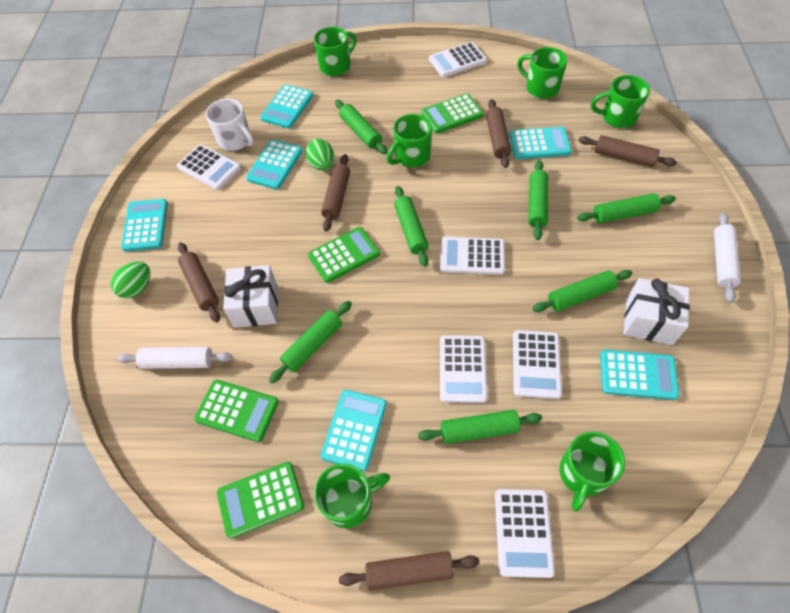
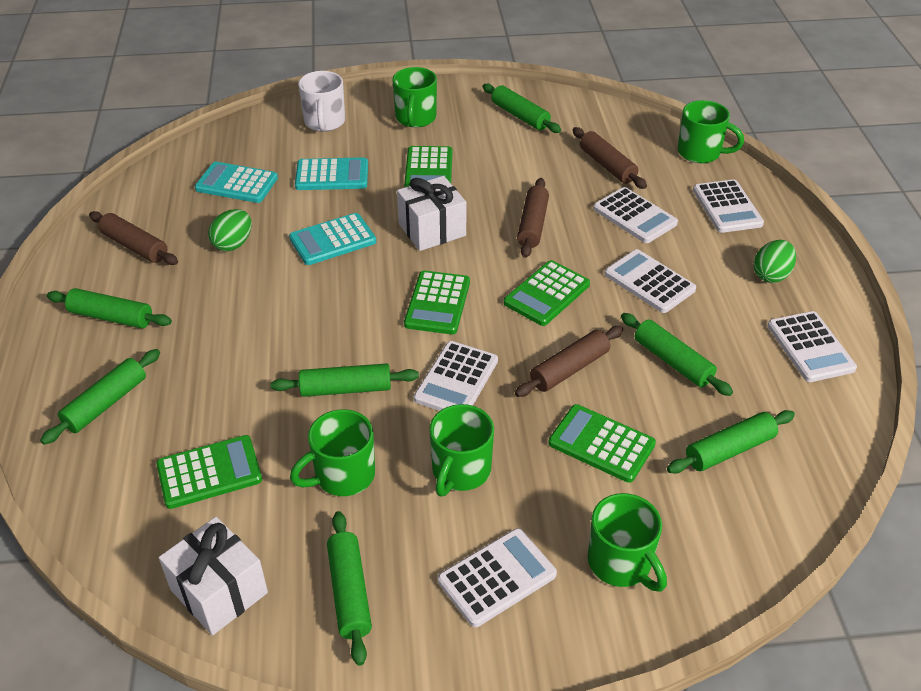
brown rolling pin: [178,242,220,322] [321,154,350,232] [339,551,480,591] [486,99,512,168] [578,135,677,167] = 5 -> [89,211,178,265] [515,326,623,397] [517,178,549,258] [573,127,647,189] = 4
green calculator: [194,380,279,442] [217,462,305,539] [308,227,380,283] [421,93,483,134] = 4 -> [156,435,262,509] [404,146,453,188] [404,271,470,334] [504,260,590,326] [548,404,656,483] = 5
green mug: [314,27,356,76] [314,463,390,528] [386,114,432,168] [517,47,568,99] [559,431,625,511] [591,75,650,128] = 6 -> [290,409,375,496] [392,67,437,128] [429,404,494,497] [588,493,667,592] [677,100,744,163] = 5
turquoise calculator: [121,199,168,251] [246,140,303,190] [260,84,314,129] [321,390,387,471] [509,127,572,159] [600,350,679,400] = 6 -> [195,162,278,203] [289,213,376,265] [295,157,368,190] = 3
white rolling pin: [117,347,233,369] [714,212,741,303] = 2 -> none = 0

